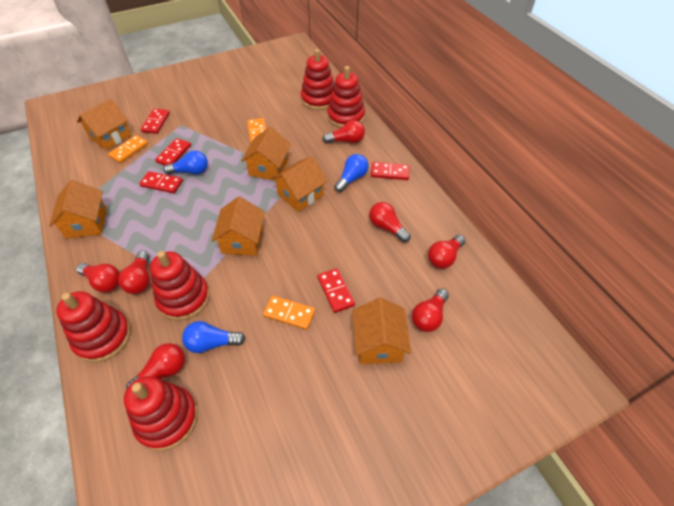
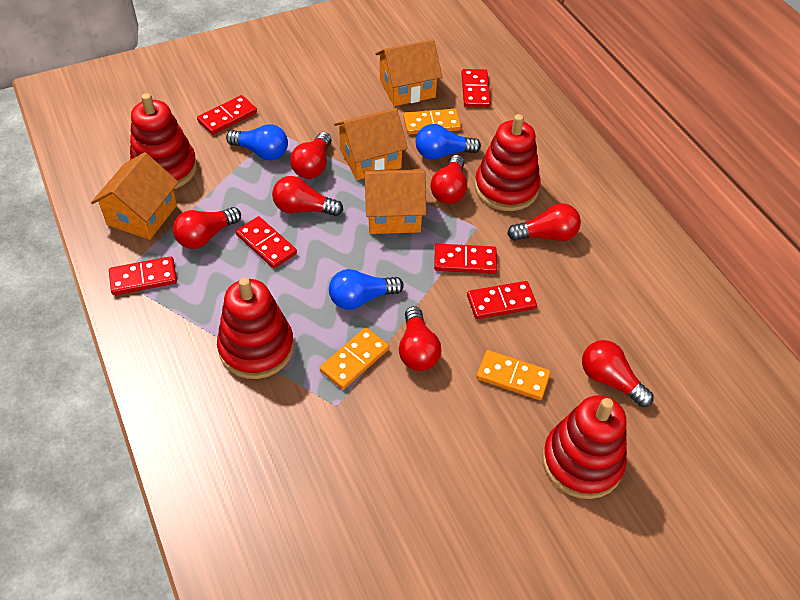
orange house: [49,180,107,239] [77,99,131,150] [212,197,265,256] [241,127,291,181] [271,156,328,212] [352,297,411,364] = 6 -> [91,152,178,240] [334,108,408,180] [364,169,426,234] [375,39,442,106] = 4
red domino: [139,171,183,193] [141,109,170,134] [155,138,191,165] [317,268,355,313] [371,162,410,180] = 5 -> [109,256,177,295] [197,95,257,135] [236,216,297,269] [434,244,497,274] [461,69,491,107] [467,281,537,319] = 6
red stacking toy: [56,291,131,363] [124,376,198,451] [150,251,210,321] [301,49,335,110] [327,66,365,128] = 5 -> [130,93,197,189] [217,277,294,379] [475,114,541,211] [542,395,627,499] = 4

